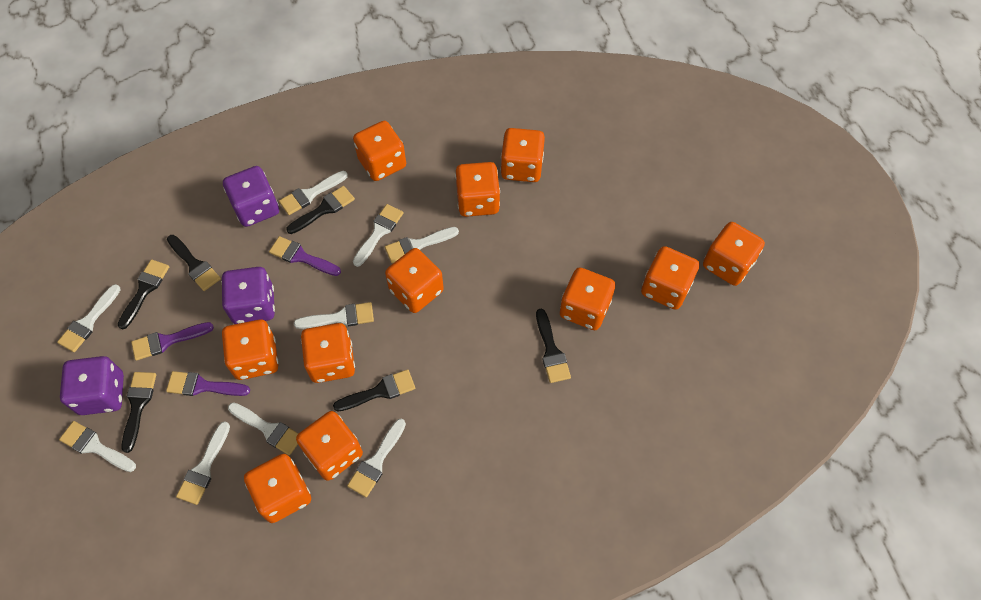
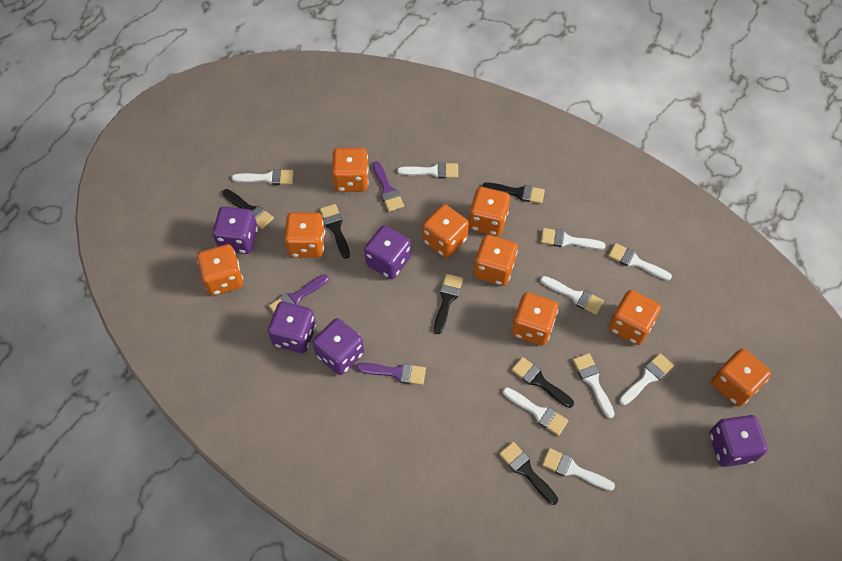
orange dice: [222,319,279,380] [244,454,311,523] [296,411,363,481] [301,323,355,383] [353,121,406,181] [385,248,444,313] [455,162,500,217] [501,128,545,182] [560,267,615,330] [641,246,700,310] [703,222,765,286] = 11 -> [197,244,243,296] [284,212,325,258] [332,148,369,192] [422,204,469,258] [468,187,510,236] [474,235,518,286] [512,293,558,345] [609,290,661,345] [711,349,771,407] = 9
purple dice: [60,356,124,415] [222,267,275,324] [223,166,279,227] = 3 -> [213,207,258,254] [268,302,316,353] [313,318,364,375] [364,226,411,279] [710,415,767,467] = 5

